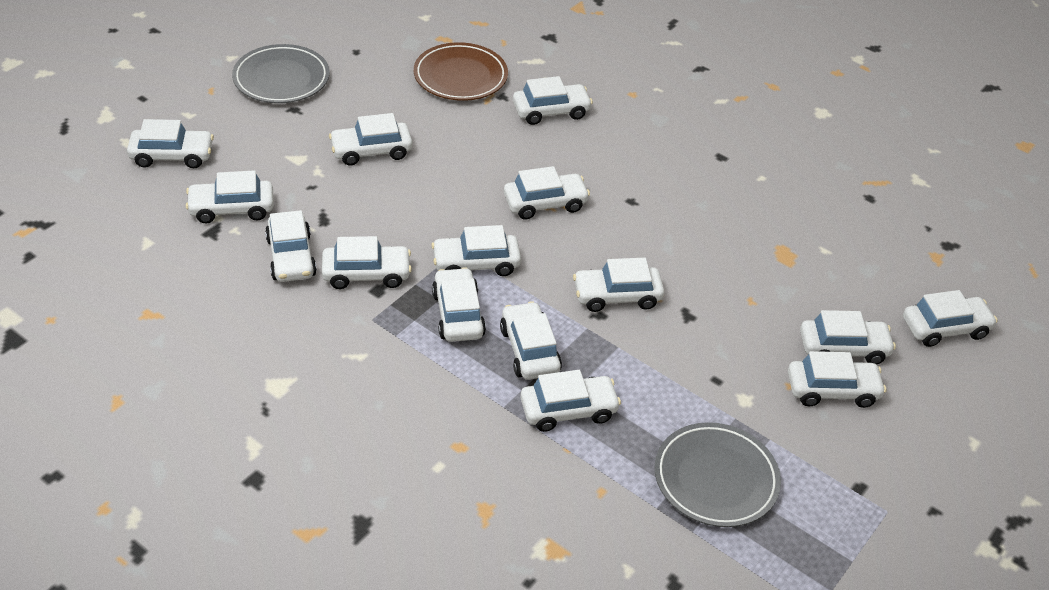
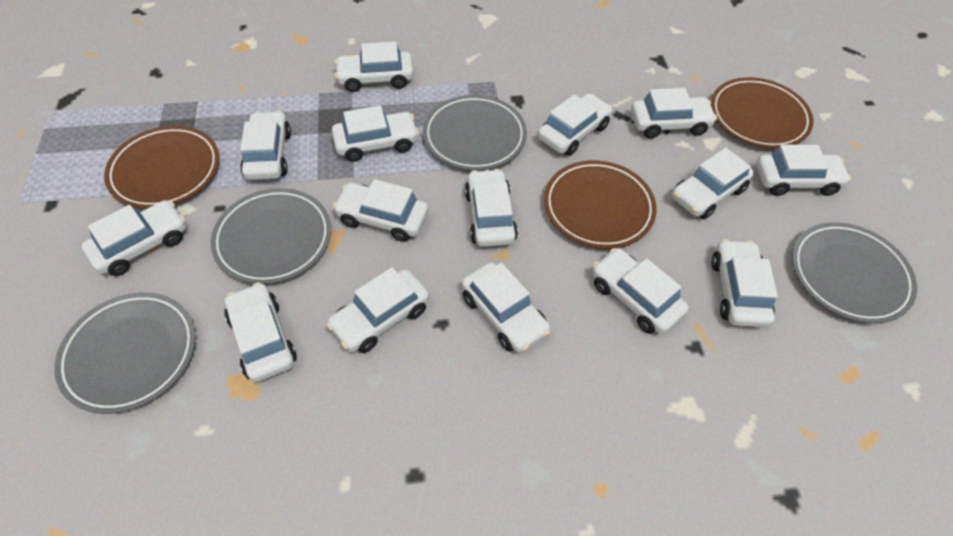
brown plate: [414,42,508,101] = 1 -> [104,126,220,209] [544,160,657,249] [711,77,813,148] = 3
grey plate: [232,44,330,103] [654,422,781,527] = 2 -> [54,292,196,414] [211,188,331,284] [423,95,527,170] [792,222,917,323] = 4

